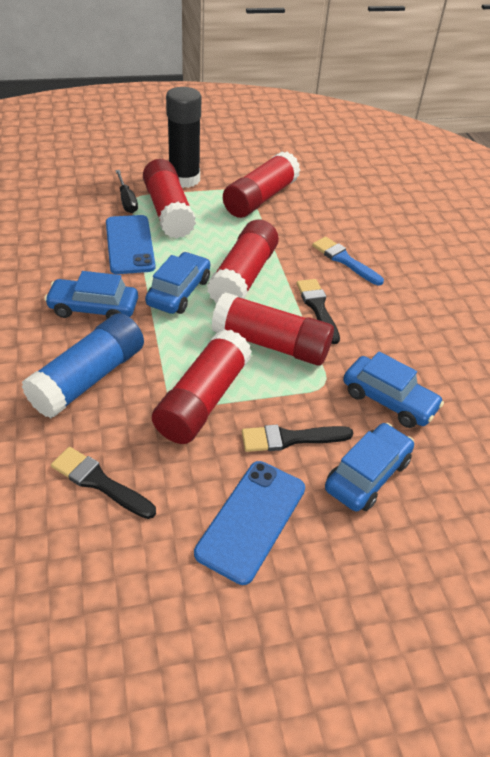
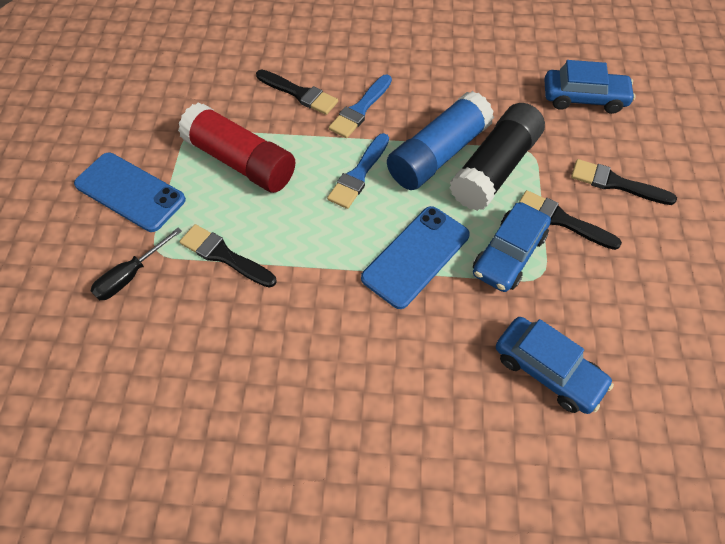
black brush: [51,447,156,519] [242,425,353,452] [296,279,340,344] = 3 -> [179,224,277,288] [256,69,338,115] [519,190,622,250] [571,159,677,205] = 4
blue brush: [312,237,384,285] = 1 -> [327,133,389,209] [329,75,392,138] = 2
blue car: [44,271,138,319] [145,252,210,314] [325,423,414,511] [343,351,444,428] = 4 -> [473,202,551,292] [496,317,614,414] [544,60,636,114] = 3
red glue stick: [143,159,196,239] [152,329,252,444] [207,220,279,303] [211,292,334,366] [223,151,300,218] = 5 -> [178,103,295,193] = 1

